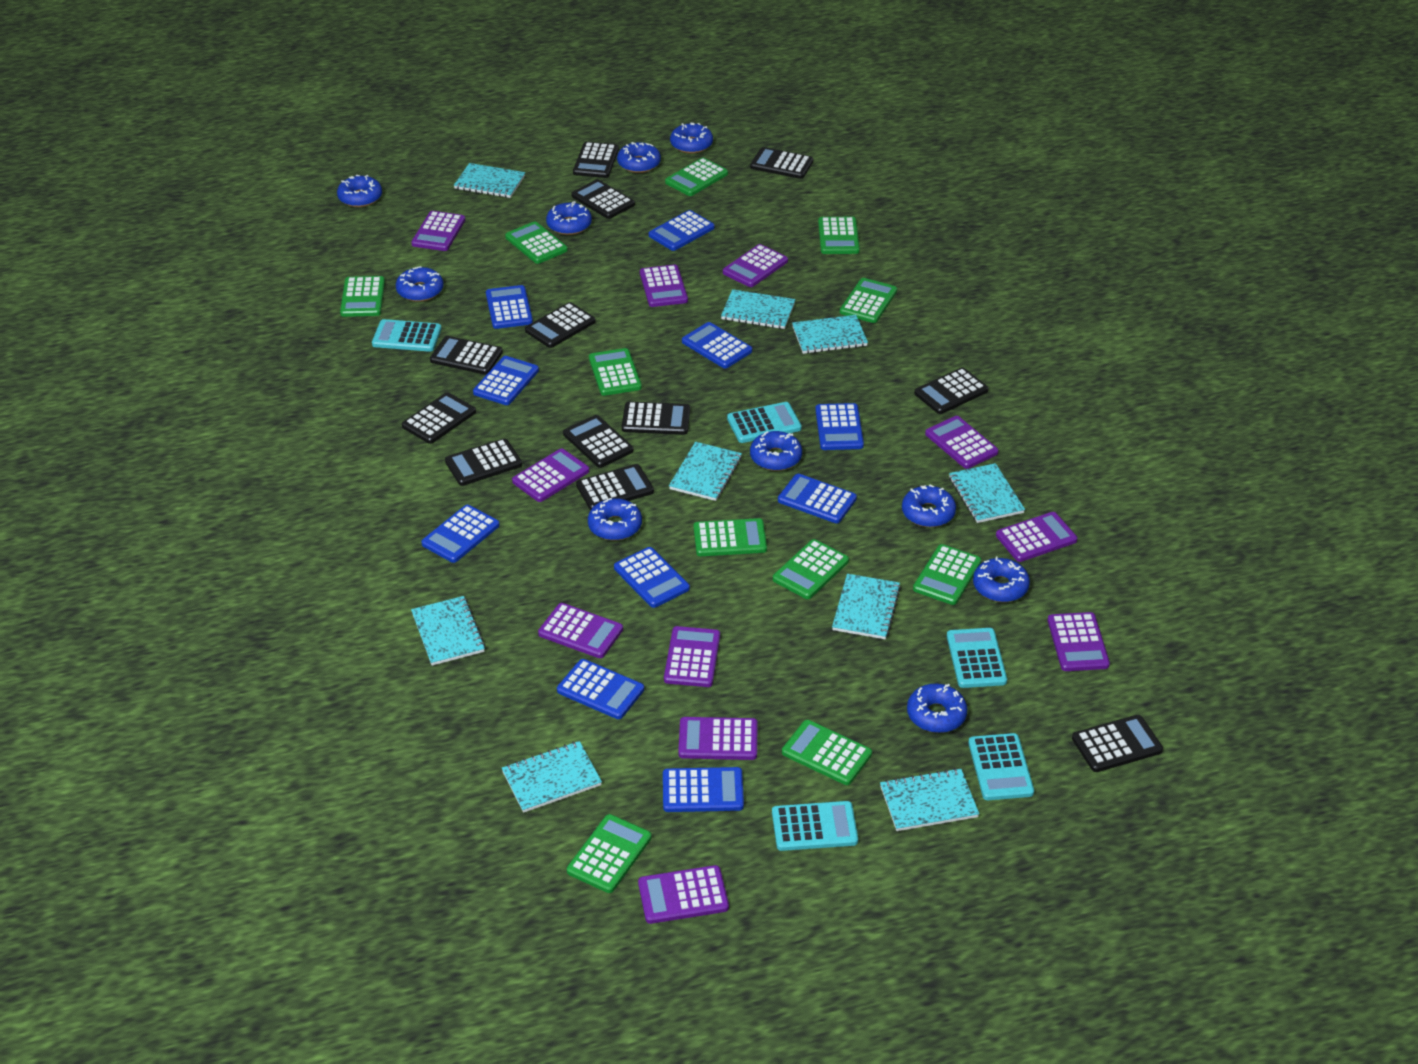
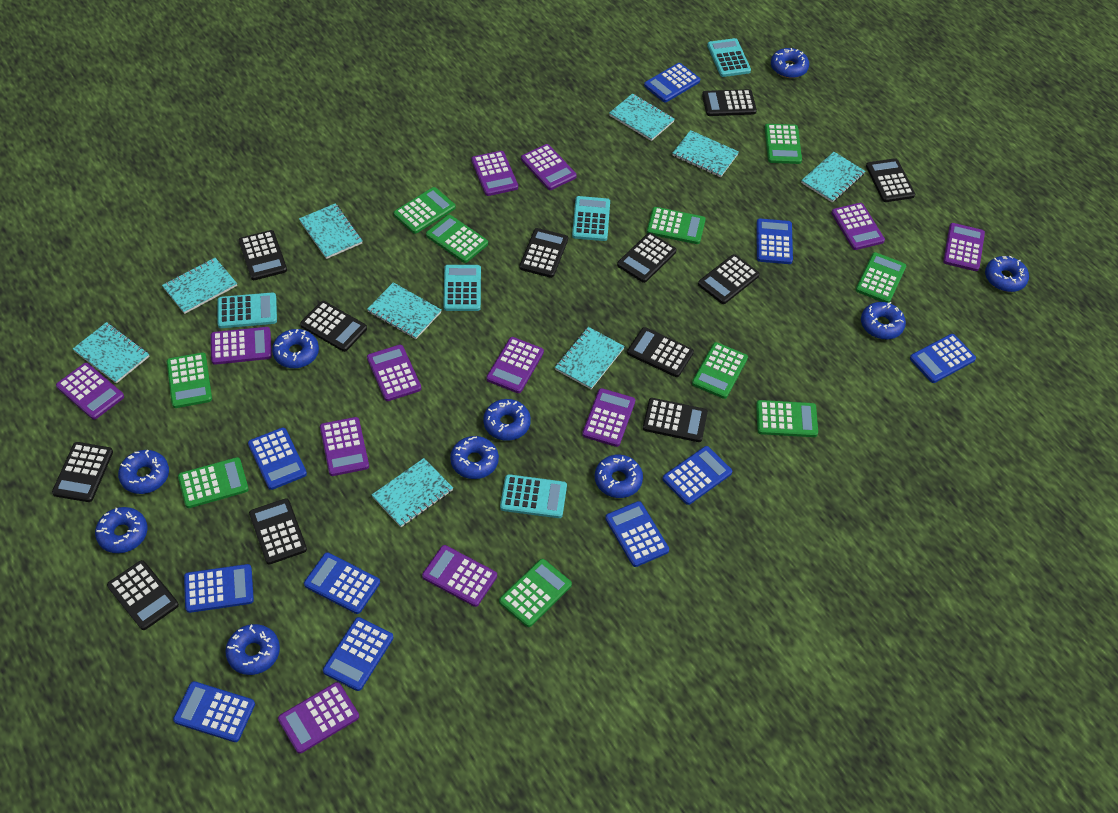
green calculator: [340,276,385,317] [505,221,568,264] [567,814,651,893] [589,348,642,396] [665,158,728,196] [694,518,767,556] [773,539,849,599] [782,720,872,785] [818,217,860,254] [840,278,897,323] [913,544,981,605] = 11 -> [167,352,212,408] [178,457,249,508] [394,187,456,234] [426,215,488,263] [499,559,572,627] [647,207,706,244] [692,342,748,399] [756,400,818,437] [765,124,802,164] [856,252,906,303] = 10
purple calculator: [411,211,465,251] [512,448,589,502] [538,603,623,658] [638,865,729,924] [640,265,688,307] [664,626,720,687] [678,717,758,760] [723,244,788,287] [925,416,999,469] [996,512,1077,562] [1048,612,1110,671] = 11 -> [56,363,124,420] [211,327,272,365] [278,682,359,754] [320,417,369,476] [367,345,421,401] [422,545,497,607] [471,151,518,196] [486,337,544,393] [521,144,577,190] [582,388,635,447] [831,203,885,250] [943,223,985,271] = 12

